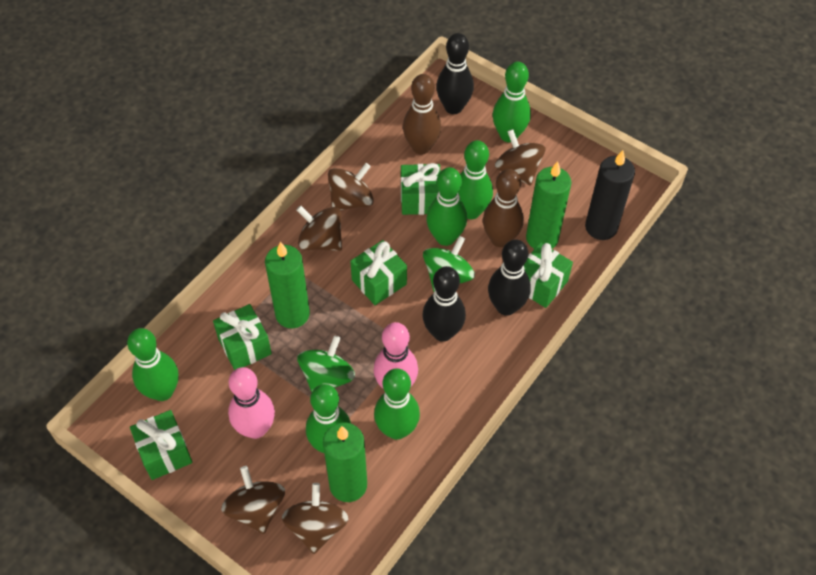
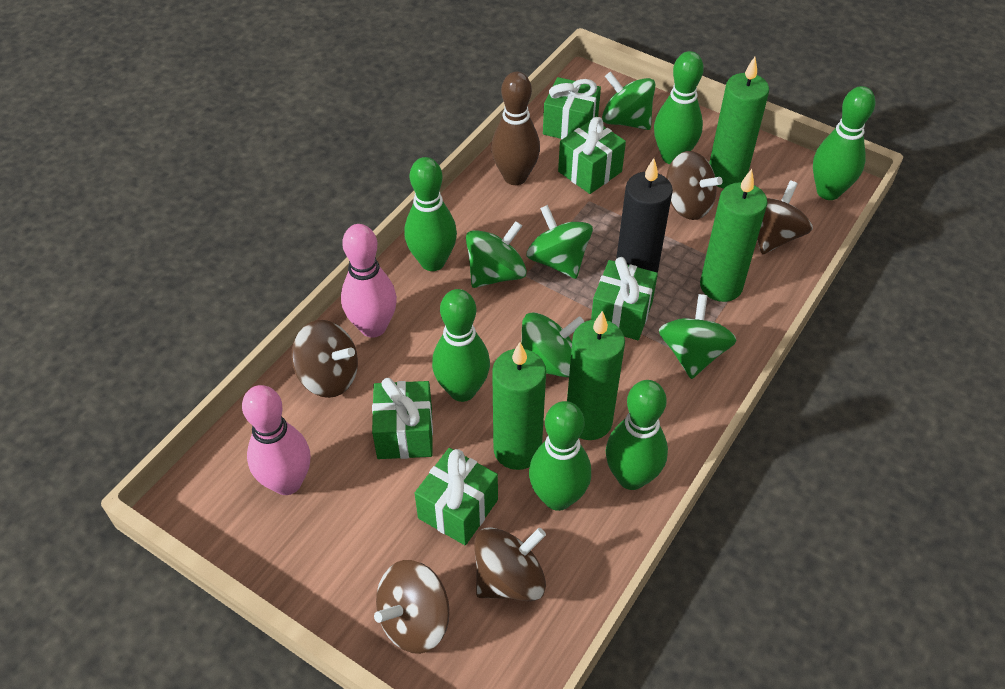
black bowling pin: [422,266,466,342] [436,33,474,114] [488,239,531,316] = 3 -> none = 0
brown bowling pin: [403,74,441,154] [483,169,524,247] = 2 -> [491,72,540,185] = 1
green candle: [265,242,310,328] [323,422,367,502] [526,161,572,249] = 3 -> [492,342,546,470] [567,311,625,440] [700,169,767,302] [709,57,769,189] = 4
green spinning top: [297,336,355,392] [423,236,475,292] = 2 -> [466,221,527,288] [521,312,584,377] [526,205,593,279] [602,72,655,130] [659,294,737,379] = 5

